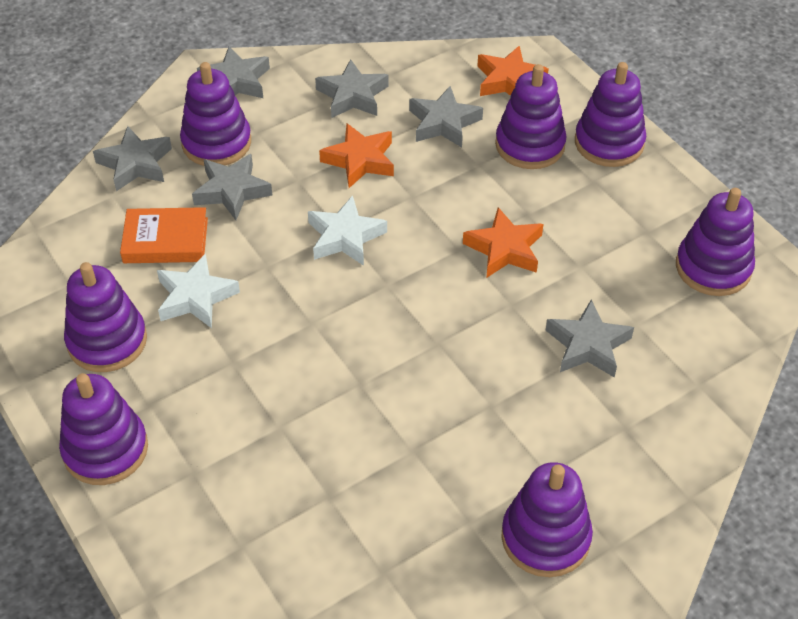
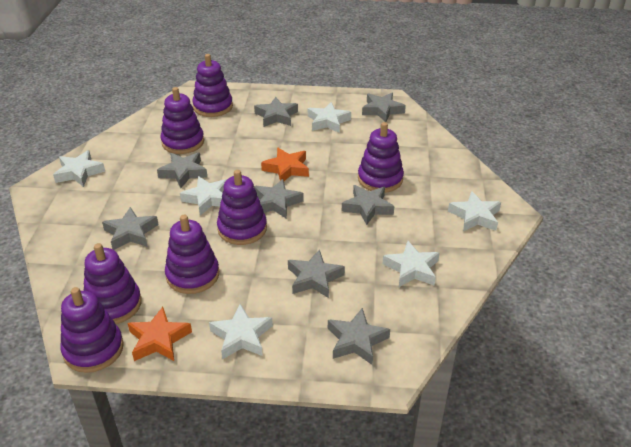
grey star: [93,126,172,191] [192,154,272,220] [197,47,270,98] [315,59,389,118] [409,86,483,148] [545,300,634,378] = 6 -> [102,207,159,250] [157,152,207,188] [254,97,298,127] [254,179,304,219] [288,250,345,298] [328,308,390,365] [342,185,394,225] [362,93,406,122] = 8
orange book: [120,207,208,263] = 1 -> none = 0
orange star: [319,123,394,188] [463,207,543,277] [477,46,549,96] = 3 -> [127,307,192,361] [261,148,309,181] = 2
white star: [157,253,240,328] [308,195,387,266] = 2 -> [53,150,105,187] [180,176,227,216] [209,304,273,359] [308,102,351,133] [383,241,440,287] [448,191,501,231] = 6

